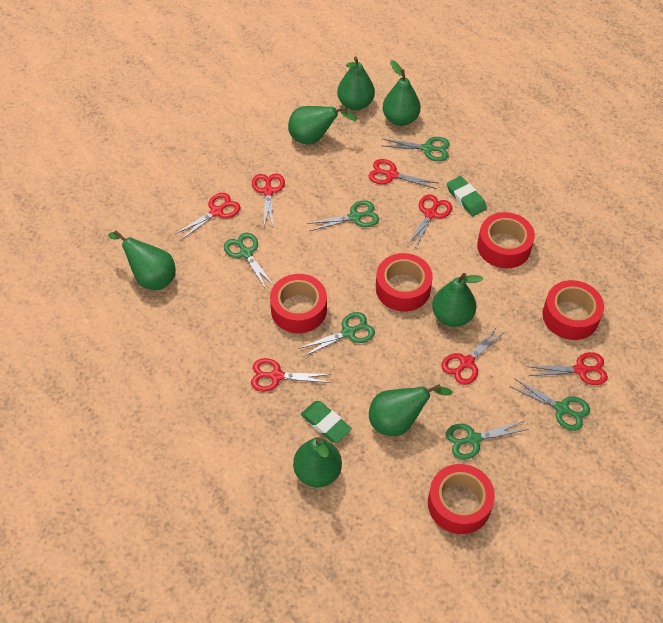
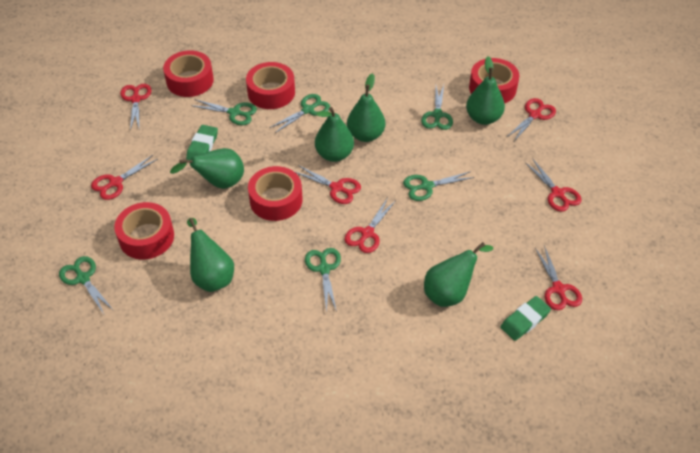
green pear: [108,230,176,290] [288,106,357,144] [293,437,342,488] [337,56,375,110] [369,384,453,436] [383,60,421,126] [432,273,483,327] = 7 -> [170,148,244,189] [187,218,234,292] [315,107,354,162] [347,73,385,142] [424,242,493,307] [466,56,505,125] = 6

